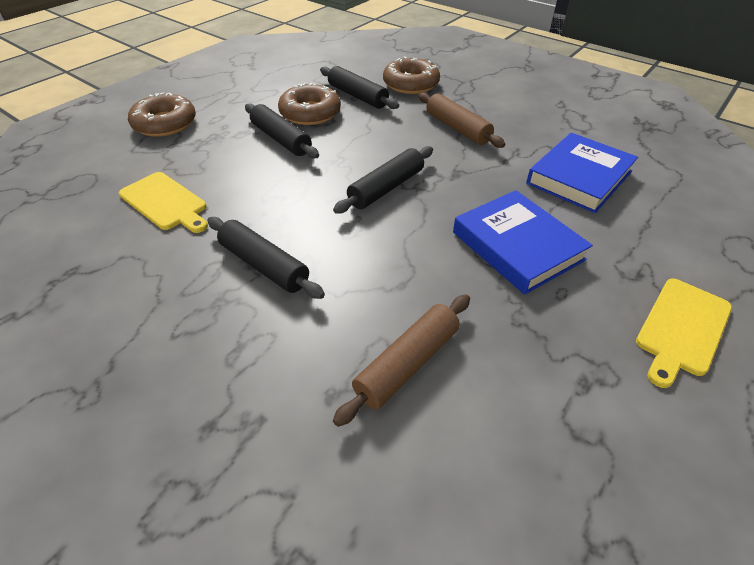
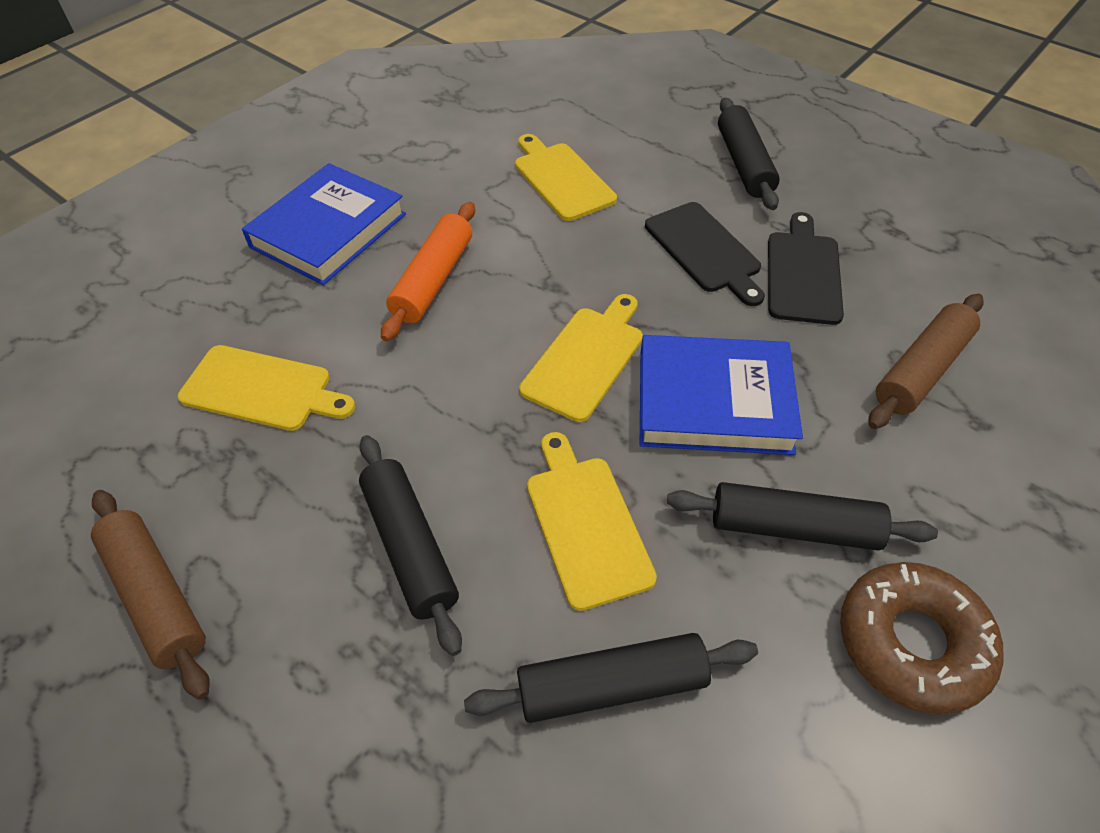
black cutting board: none = 0 -> [645,202,765,306] [768,212,844,325] = 2
brown donut: [128,92,196,137] [278,83,341,125] [383,56,440,94] = 3 -> [840,562,1004,715] = 1
orange rolling pin: none = 0 -> [381,202,475,341] = 1
yellow cutting board: [119,172,208,233] [636,278,732,388] = 2 -> [178,345,355,431] [515,134,617,221] [520,294,643,422] [527,432,657,611] = 4

